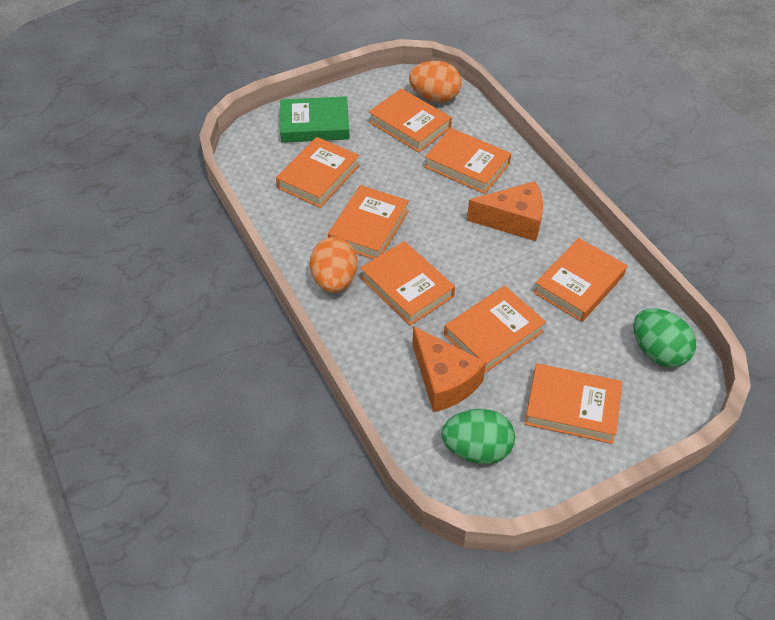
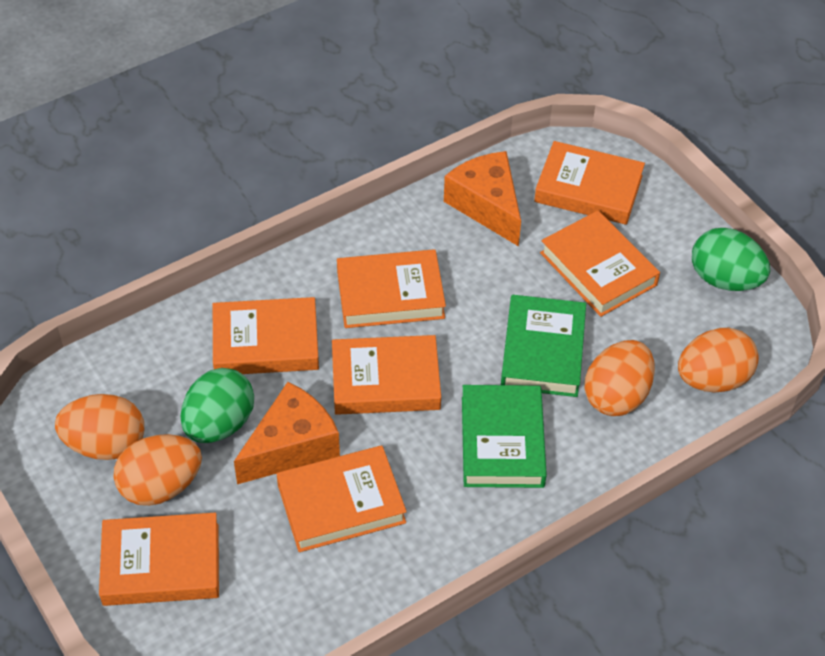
green book: [280,96,350,143] = 1 -> [462,385,547,488] [501,295,586,397] = 2
orange book: [276,137,360,208] [328,185,409,259] [360,241,455,326] [369,88,452,152] [424,128,511,194] [444,286,546,374] [524,363,622,444] [533,238,627,322] = 8 -> [99,513,219,606] [213,297,319,374] [277,446,407,552] [332,335,441,415] [337,249,446,328] [534,141,645,225] [540,211,660,317] = 7
orange egg: [310,237,357,293] [409,61,462,102] = 2 -> [55,394,144,460] [113,434,202,506] [585,340,655,416] [678,328,759,393] = 4

